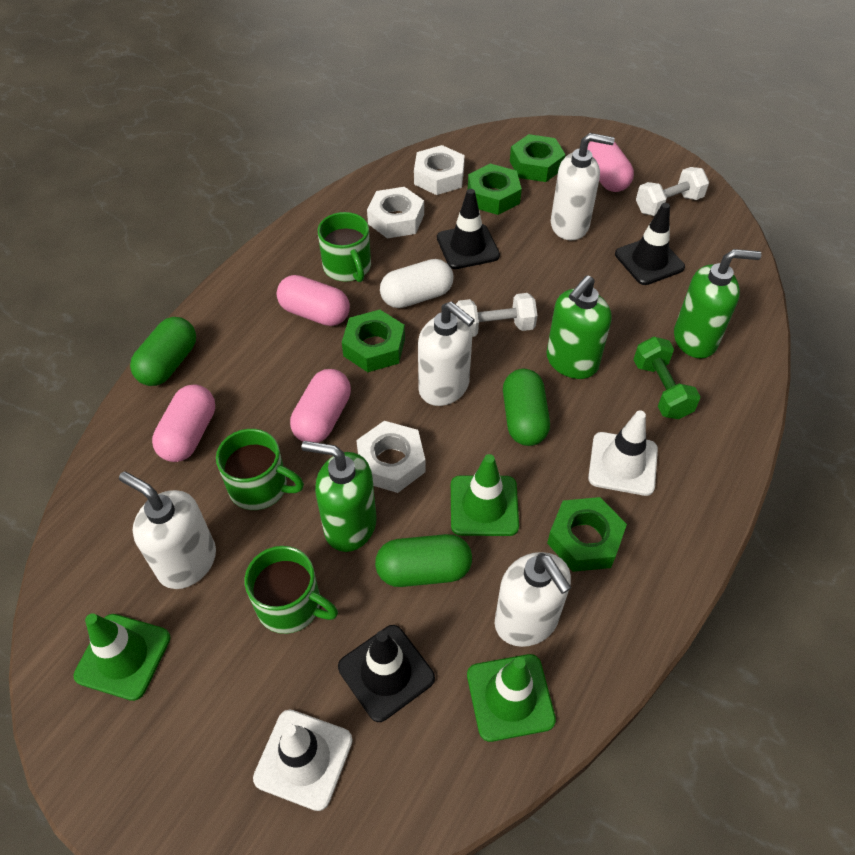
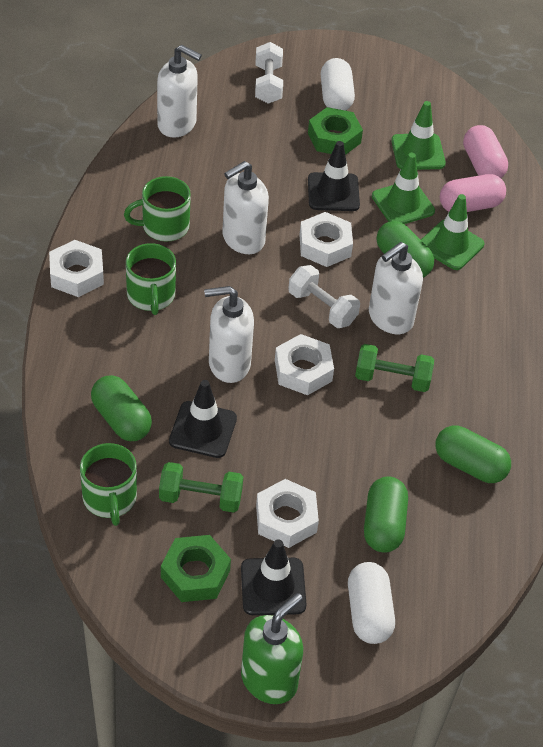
green capsule: [130,317,196,386] [375,534,472,587] [503,369,550,446] = 3 -> [91,375,152,441] [364,476,408,553] [377,221,434,278] [435,426,511,483] = 4
green dumbbell: [633,336,701,419] = 1 -> [159,462,243,513] [355,344,434,392] = 2
green nut: [342,310,405,372] [468,164,522,215] [510,134,566,182] [547,497,627,572] = 4 -> [161,535,231,602] [308,107,363,155] = 2
green soap dispenser: [302,441,377,552] [546,275,612,379] [674,249,761,359] = 3 -> [241,593,303,704] = 1
pink capsule: [152,384,215,462] [277,275,350,326] [290,369,351,443] [587,141,634,192] = 4 -> [440,174,506,212] [463,125,508,178] = 2
white capsule: [380,259,453,308] = 1 -> [321,58,355,111] [348,562,395,644] = 2
white nut: [356,421,425,493] [367,187,424,239] [414,145,465,195] = 3 -> [49,240,104,297] [256,479,319,548] [275,334,334,395] [300,212,353,267] = 4
white traffic cone: [253,710,353,811] [588,411,658,496] = 2 -> none = 0

